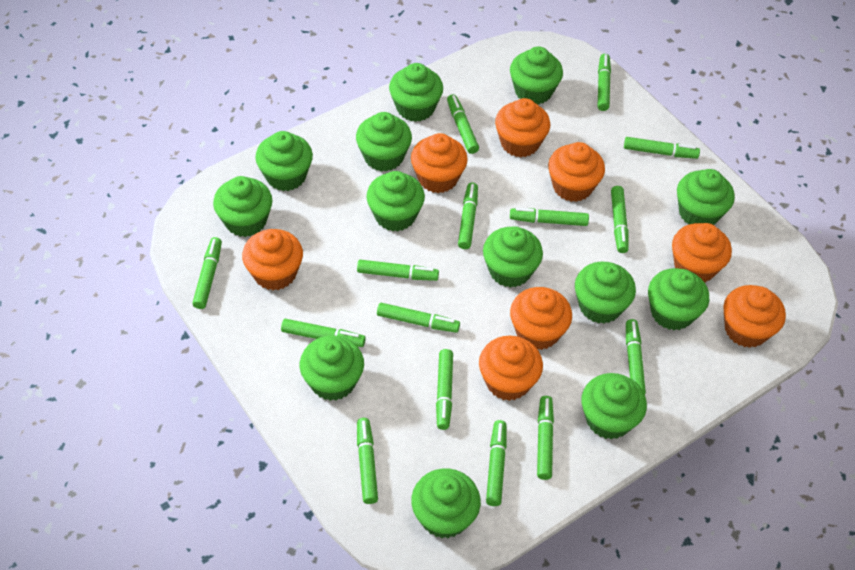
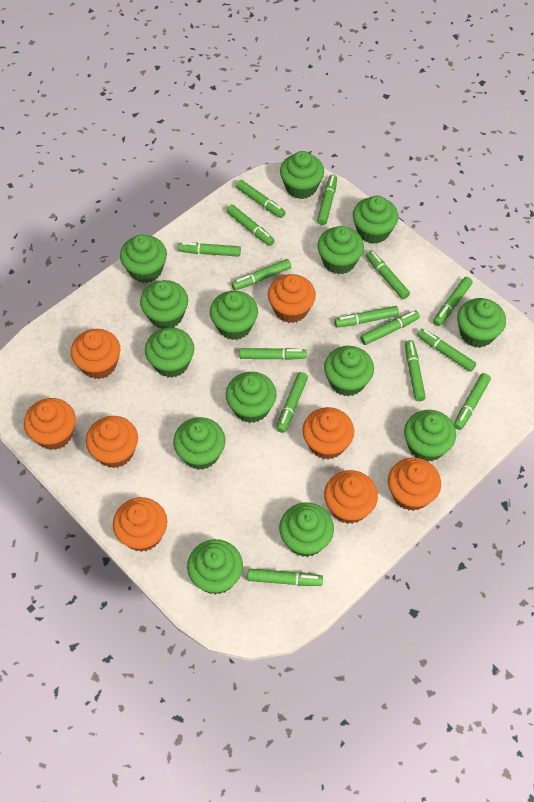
green cupcake: [213,176,272,237] [255,131,313,191] [300,335,364,401] [356,112,412,172] [366,171,425,232] [389,63,443,122] [411,468,481,538] [483,226,543,288] [510,46,563,105] [575,262,636,324] [581,373,647,439] [648,268,709,330] [677,169,735,225] = 13 -> [120,235,167,283] [140,280,188,329] [145,327,194,378] [173,417,225,470] [187,539,243,595] [210,291,258,340] [226,372,277,423] [279,503,334,557] [280,151,324,199] [317,226,364,274] [324,346,374,397] [353,195,398,244] [404,410,456,462] [457,298,506,348] = 14

